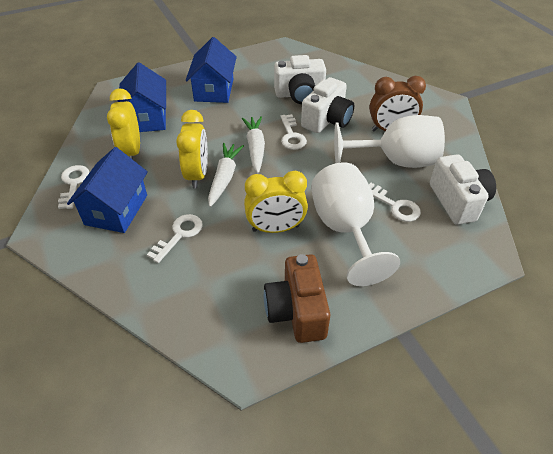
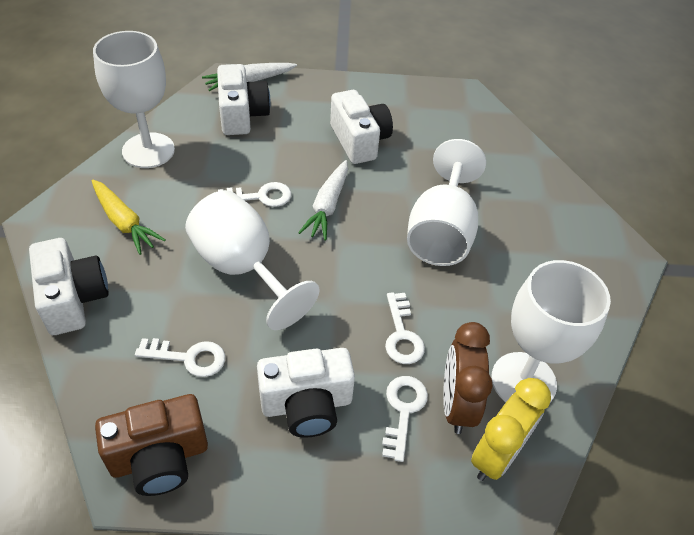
blue house: [67,147,148,233] [118,62,166,132] [186,37,237,103] = 3 -> none = 0
white camera: [274,55,326,104] [301,77,354,133] [430,154,496,225] = 3 -> [29,238,109,335] [217,64,271,135] [257,348,355,438] [330,90,393,164] = 4
white goblet: [311,162,400,286] [334,115,445,168] = 2 -> [93,31,175,168] [185,190,320,330] [407,139,486,266] [491,260,611,402] = 4
yellow carrot: none = 0 -> [92,180,166,255] = 1
yellow clock: [107,88,140,160] [176,110,208,188] [244,171,308,233] = 3 -> [471,378,551,481] = 1

